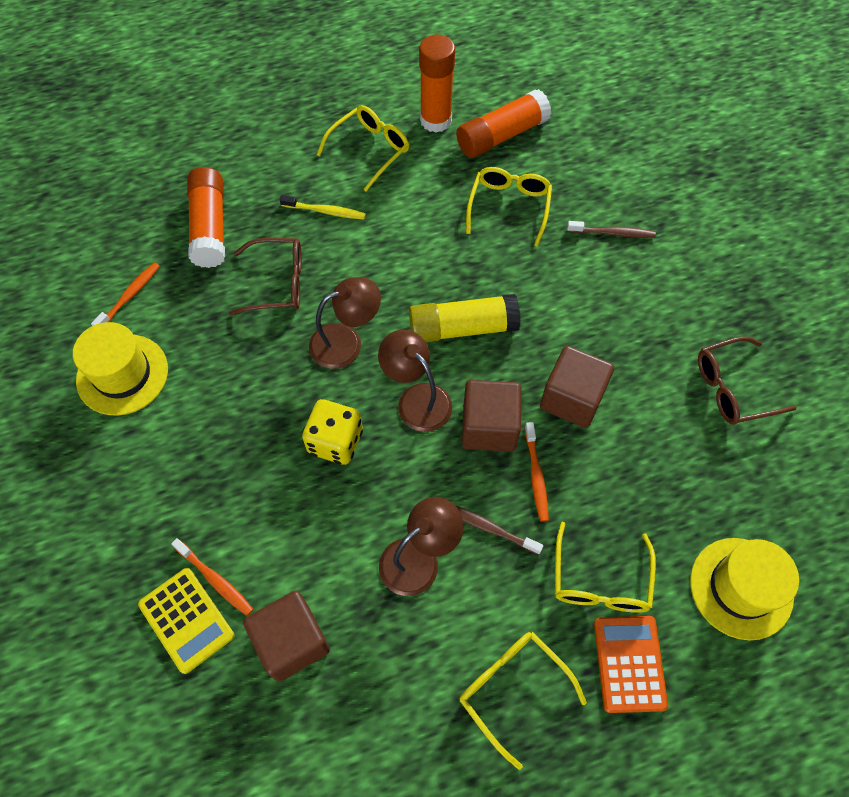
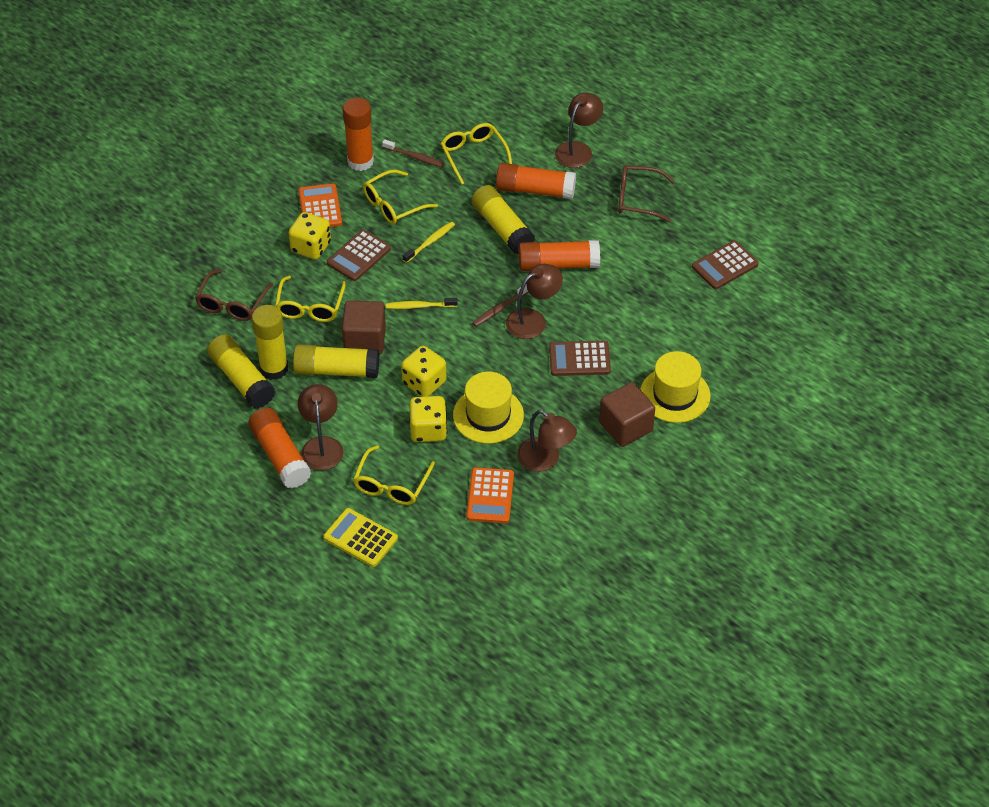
brown calculator: none = 0 -> [327,230,391,281] [549,341,611,376] [692,240,759,289] = 3
brown cube: [243,591,330,682] [462,380,521,452] [540,346,614,428] = 3 -> [342,301,386,354] [599,382,655,447] = 2
brown lamp: [309,277,381,369] [378,330,452,432] [379,497,464,596] = 3 -> [298,384,343,470] [506,264,563,339] [517,410,577,472] [555,92,603,168] = 4
orange calculator: [594,616,668,713] = 1 -> [298,183,342,227] [466,467,514,523] = 2
orange glue stick: [187,167,225,268] [419,35,455,133] [456,89,552,158] = 3 -> [248,408,311,488] [343,98,374,171] [496,163,576,199] [519,240,600,271] = 4
orange toothbrush: [91,262,160,326] [171,538,253,616] [525,422,549,522] = 3 -> none = 0
yellow dice: [302,399,363,465] = 1 -> [289,212,331,259] [401,346,447,397] [409,396,448,442] = 3
yellow glue stick: [409,294,521,342] = 1 -> [207,334,275,408] [252,305,288,380] [293,344,379,378] [472,185,535,254] = 4
yellow toothbrush: [280,195,366,220] = 1 -> [386,298,457,309] [403,221,455,263] = 2

